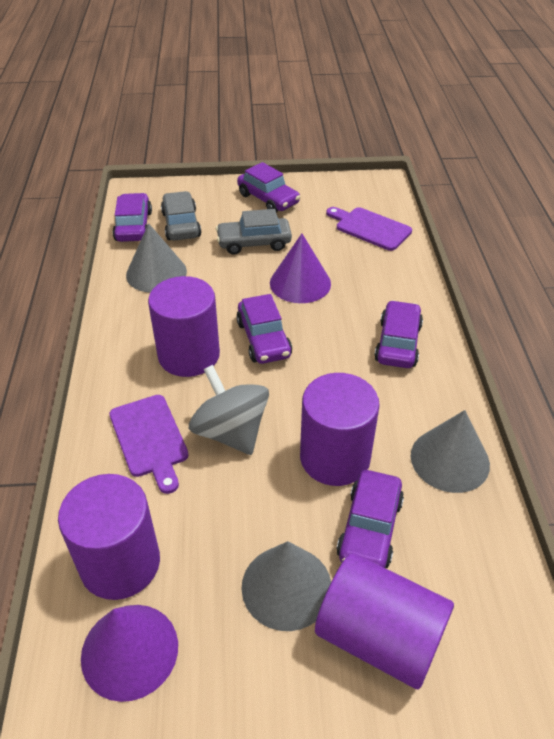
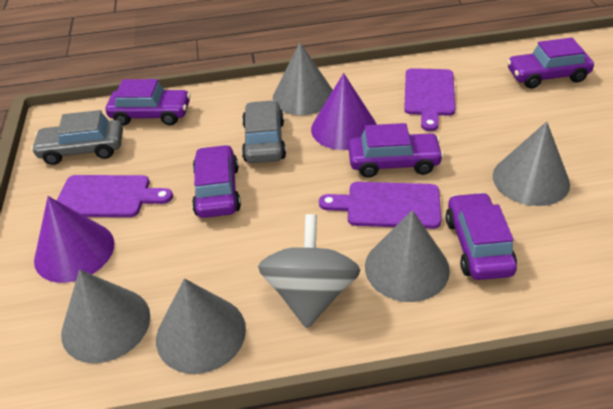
grey cone: [126,223,187,293] [241,541,331,631] [411,410,490,493] = 3 -> [61,270,150,363] [156,278,246,374] [273,43,333,115] [365,210,450,302] [493,121,570,206] = 5
purple cutting board: [109,395,188,494] [326,207,412,251] = 2 -> [57,175,173,217] [319,182,441,229] [404,68,455,131] = 3
purple cylinder: [58,474,160,600] [148,276,220,377] [300,373,380,486] [315,553,454,689] = 4 -> none = 0

